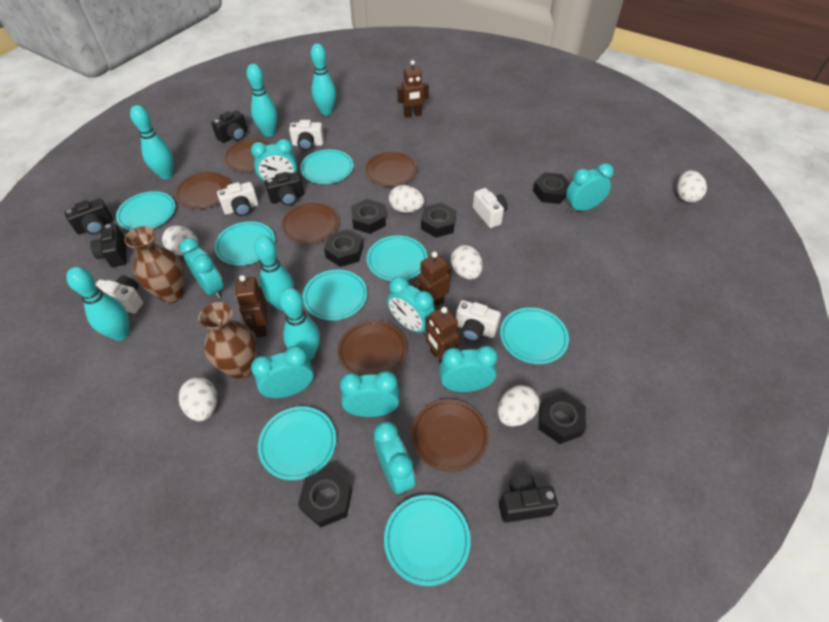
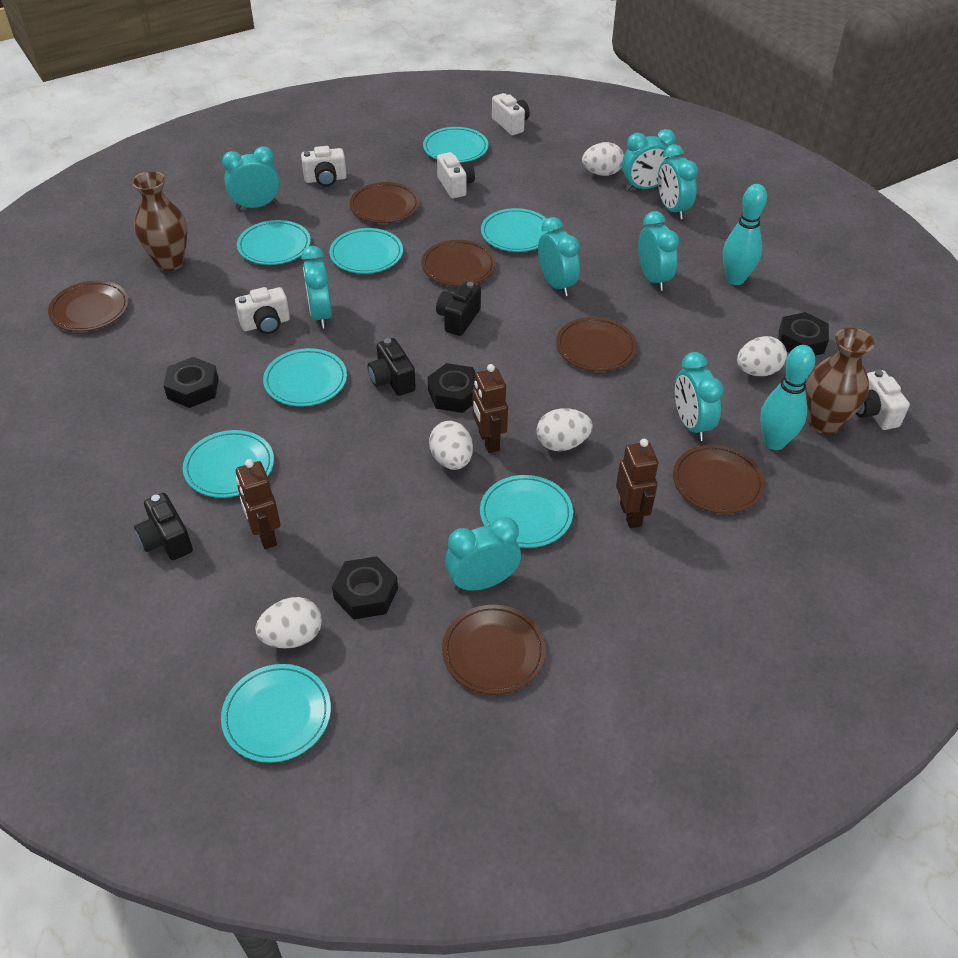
black camera: [64,198,113,234] [90,224,126,267] [211,110,248,143] [265,172,304,206] [499,475,558,523] = 5 -> [134,493,193,560] [368,338,416,396] [436,282,481,336] = 3
black nut: [298,468,352,528] [324,229,363,267] [351,199,386,234] [421,202,456,238] [533,172,570,204] [538,392,586,444] = 6 -> [163,357,219,408] [332,556,398,619] [428,363,476,413] [778,312,829,356] = 4
brown robot: [235,275,267,337] [397,60,429,118] [413,252,452,306] [425,306,459,364] = 4 -> [236,459,280,549] [472,364,508,453] [616,439,658,528] = 3
turquoise bowling pin: [66,267,130,341] [130,105,173,179] [247,64,278,137] [254,236,294,310] [280,288,320,360] [311,44,336,115] = 6 -> [723,184,767,285] [760,345,815,450] = 2
white egg: [162,226,198,256] [178,377,217,421] [389,185,424,213] [451,245,483,280] [498,385,540,427] [677,170,707,203] = 6 -> [255,597,322,648] [429,421,473,470] [537,408,593,451] [582,142,624,176] [737,336,787,376] = 5

